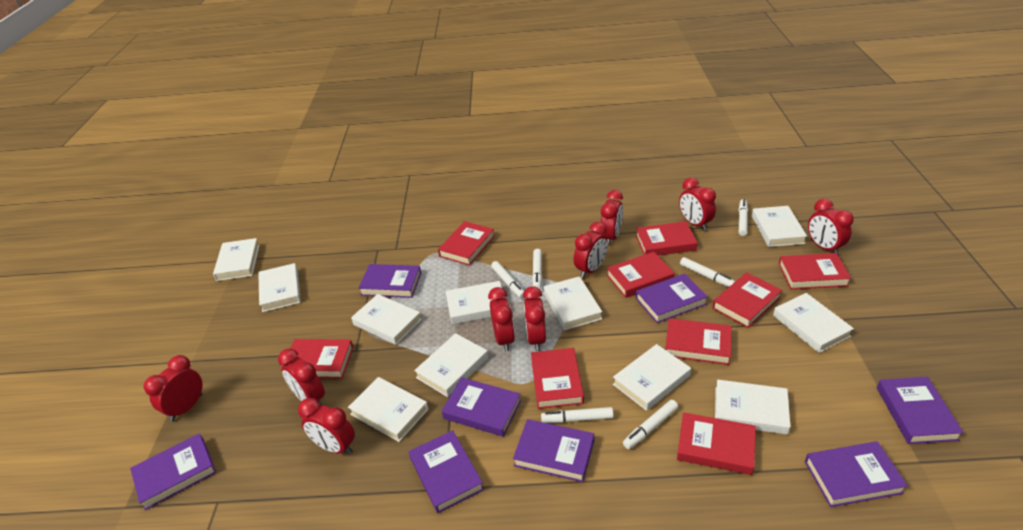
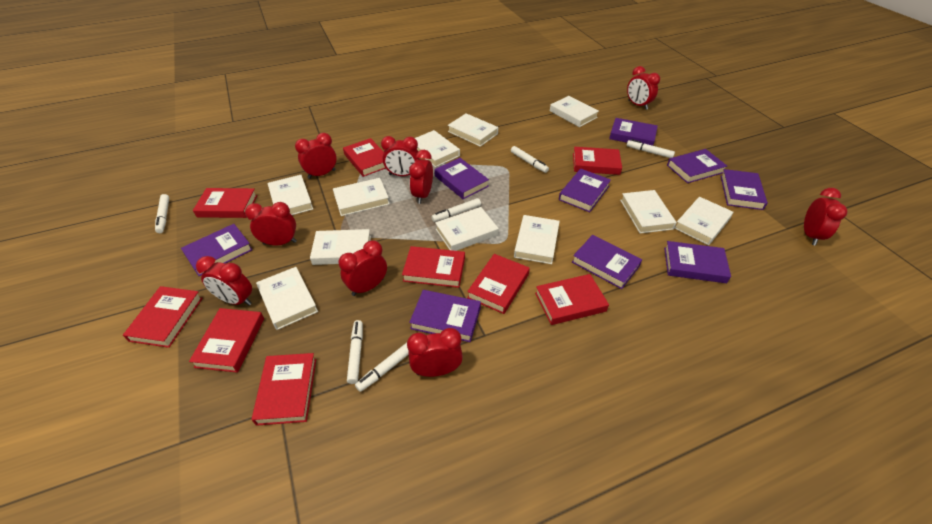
purple book: [130,434,216,510] [358,264,421,298] [409,430,484,513] [442,377,521,437] [513,419,594,482] [636,273,708,323] [805,441,908,507] [877,377,964,444] = 8 -> [181,224,253,276] [409,290,481,342] [434,158,489,199] [559,169,611,212] [572,235,642,289] [609,118,658,146] [664,241,731,283] [667,149,727,183] [721,169,768,210] = 9

